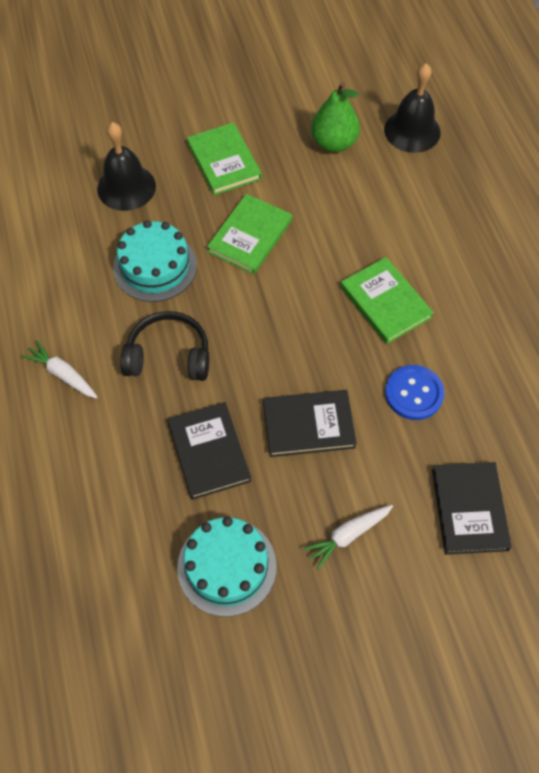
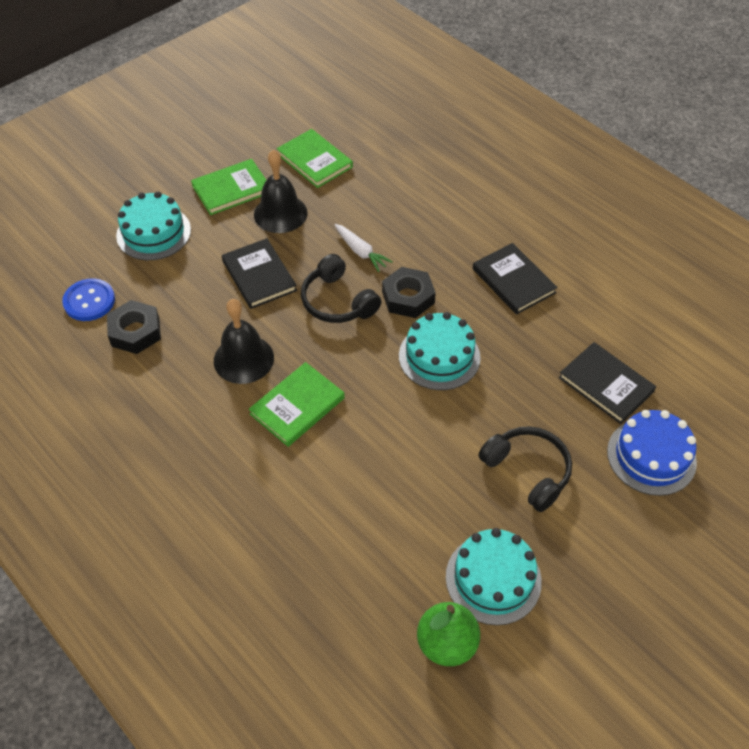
black headphones: [120,311,209,381] = 1 -> [301,254,381,323] [479,426,572,512] = 2
black nut: none = 0 -> [107,300,161,354] [382,267,436,318] = 2
blue cake: none = 0 -> [607,410,697,496] = 1
turquoise cake: [113,220,197,302] [177,517,277,617] = 2 -> [116,192,191,260] [399,312,481,390] [446,528,542,625] = 3
white carrot: [22,341,98,399] [303,505,393,569] = 2 -> [334,224,393,272] = 1

